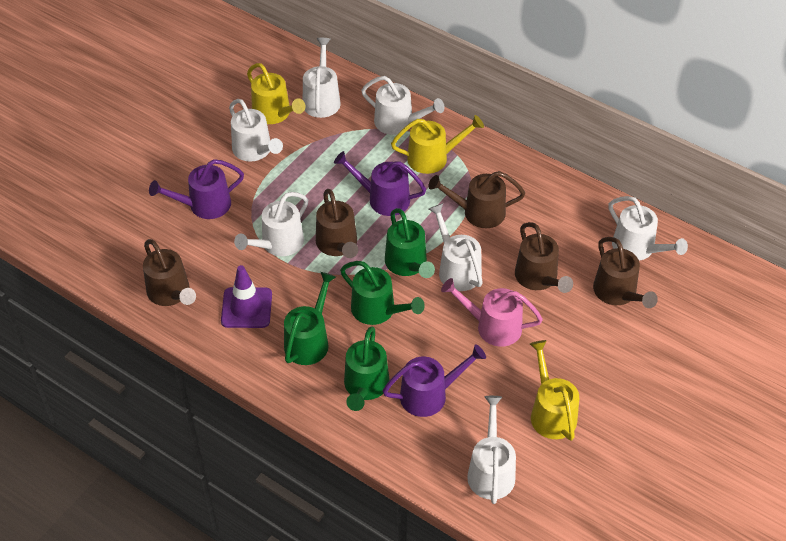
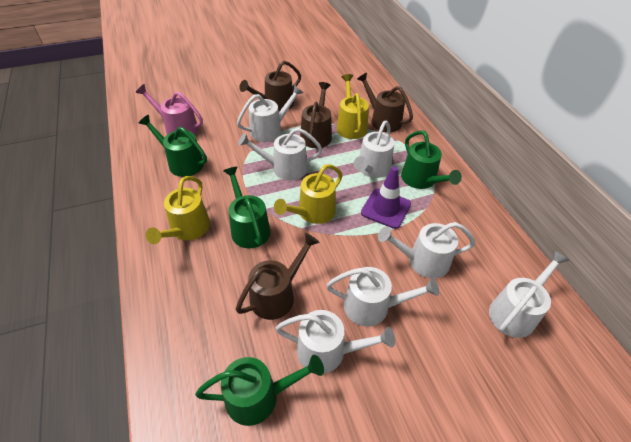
brown watering can: [143,239,196,306] [316,189,358,258] [428,171,525,228] [515,222,573,293] [593,237,658,308] = 5 -> [236,233,320,320] [239,61,301,111] [300,82,332,148] [357,73,413,132] = 4
purple watering can: [149,159,244,219] [334,151,426,216] [383,344,486,417] = 3 -> none = 0

